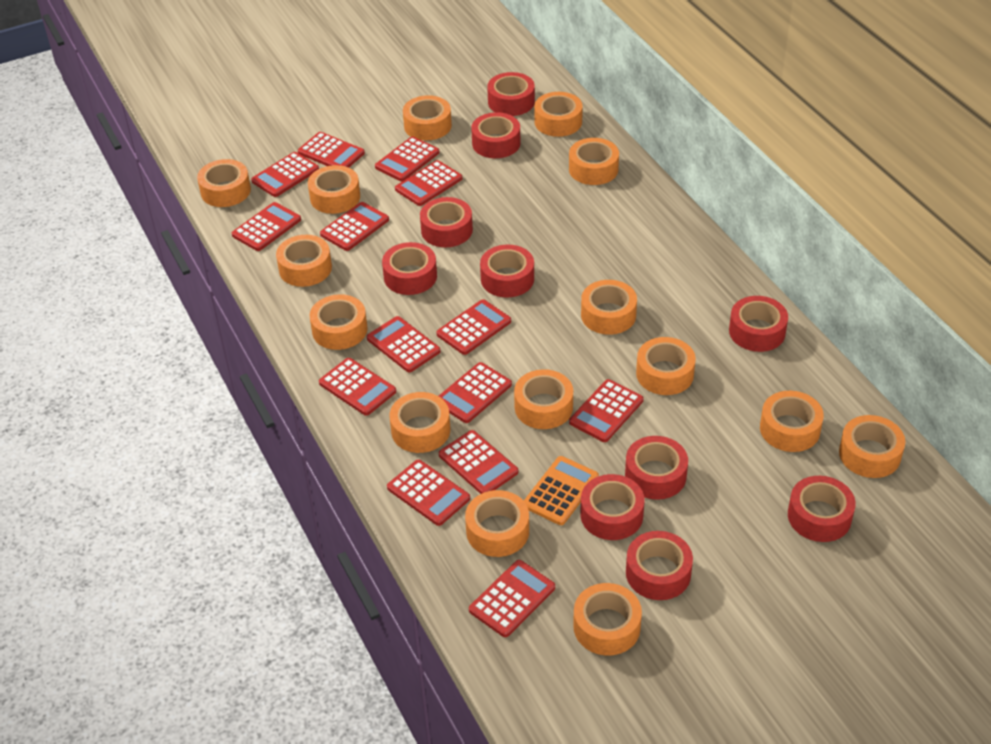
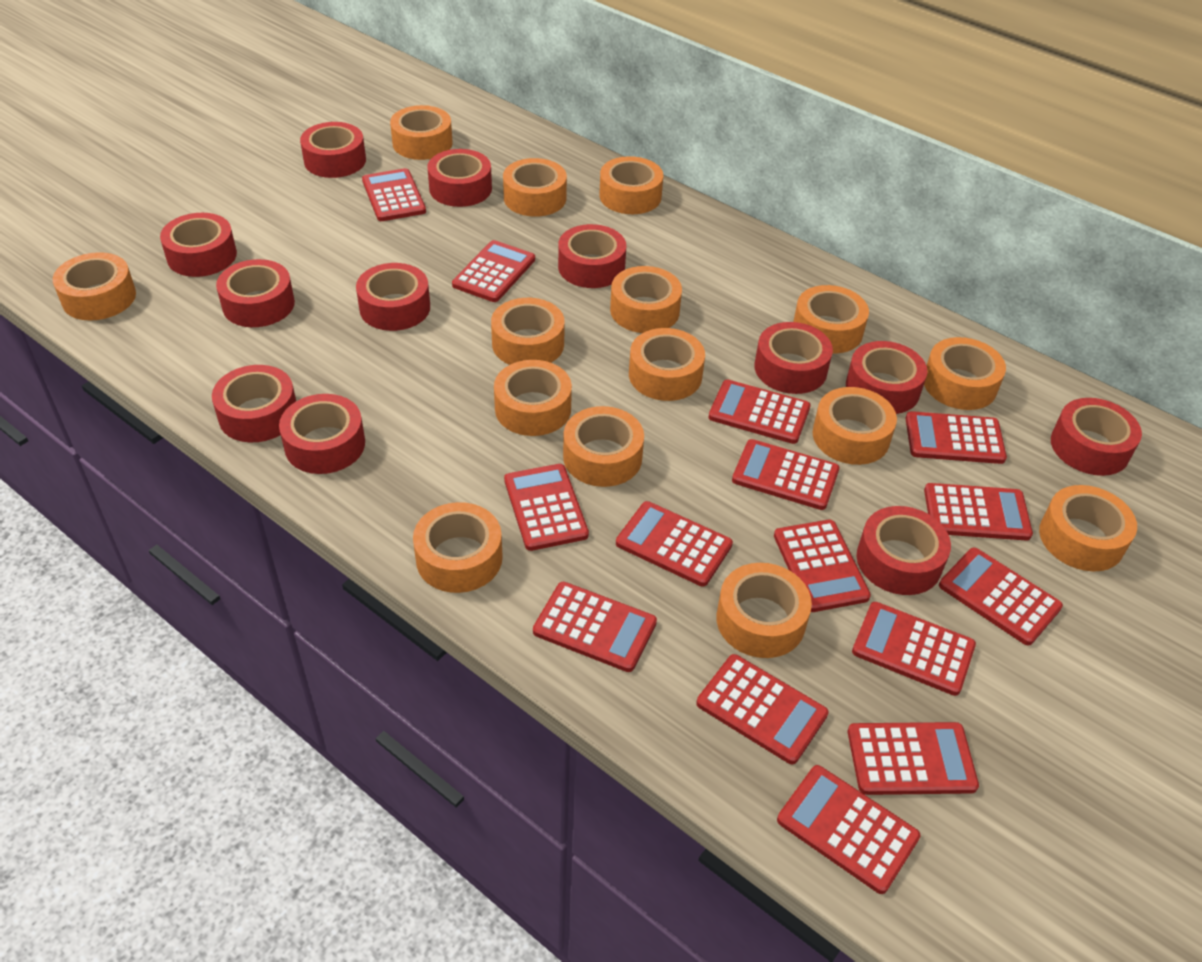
orange calculator: [524,456,599,525] = 1 -> none = 0
red calculator: [232,202,301,251] [251,152,319,197] [298,132,365,168] [319,358,396,416] [320,202,389,251] [367,316,441,373] [375,136,439,181] [387,460,470,526] [395,160,462,206] [436,299,511,355] [439,362,512,423] [439,430,518,494] [469,560,555,637] [569,379,644,442] = 14 -> [362,168,426,221] [452,240,535,302] [504,464,589,551] [533,582,657,672] [616,501,733,587] [696,654,829,764] [708,380,811,444] [732,439,840,510] [774,520,871,612] [777,765,920,894] [848,722,979,795] [852,602,976,696] [905,411,1007,464] [924,483,1033,541] [939,547,1063,646] = 15
red tape: [382,242,437,295] [420,197,473,247] [471,112,521,158] [480,245,534,297] [487,72,535,116] [581,474,645,540] [625,436,688,500] [626,531,693,600] [729,296,788,352] [788,476,856,542] = 10 -> [160,213,237,277] [212,365,296,442] [216,259,295,327] [279,394,365,474] [300,122,366,178] [356,263,430,331] [427,149,492,207] [558,224,626,288] [754,322,833,394] [846,341,927,414] [857,506,951,595] [1051,398,1142,476] = 12

